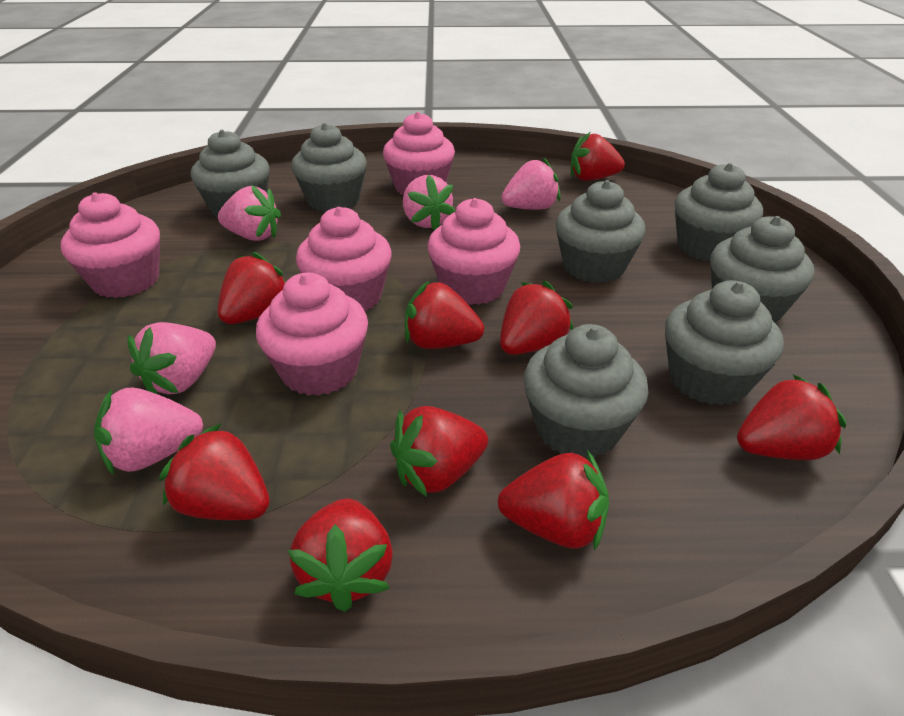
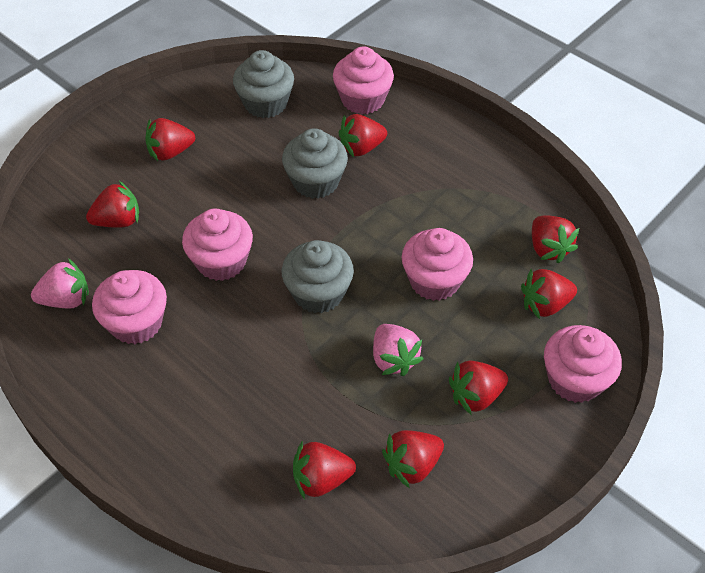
grey cupcake: [191,130,270,217] [291,123,367,212] [523,324,649,458] [556,180,646,283] [665,280,784,406] [675,163,763,261] [710,216,814,323] = 7 -> [233,50,294,118] [282,128,348,199] [282,240,354,313] = 3
pink strawberry: [94,388,203,474] [128,322,216,394] [218,185,281,241] [403,175,455,230] [501,157,561,210] = 5 -> [31,258,89,308] [373,324,423,376] = 2
red strawberry: [159,423,270,520] [218,252,286,324] [288,498,393,612] [390,406,488,497] [405,281,484,349] [498,450,609,551] [500,281,573,355] [571,132,625,181] [737,375,846,460] = 9 -> [86,181,139,228] [145,118,195,161] [293,440,356,499] [338,114,387,157] [382,430,444,488] [449,361,508,415] [521,269,577,319] [532,215,579,263] = 8

